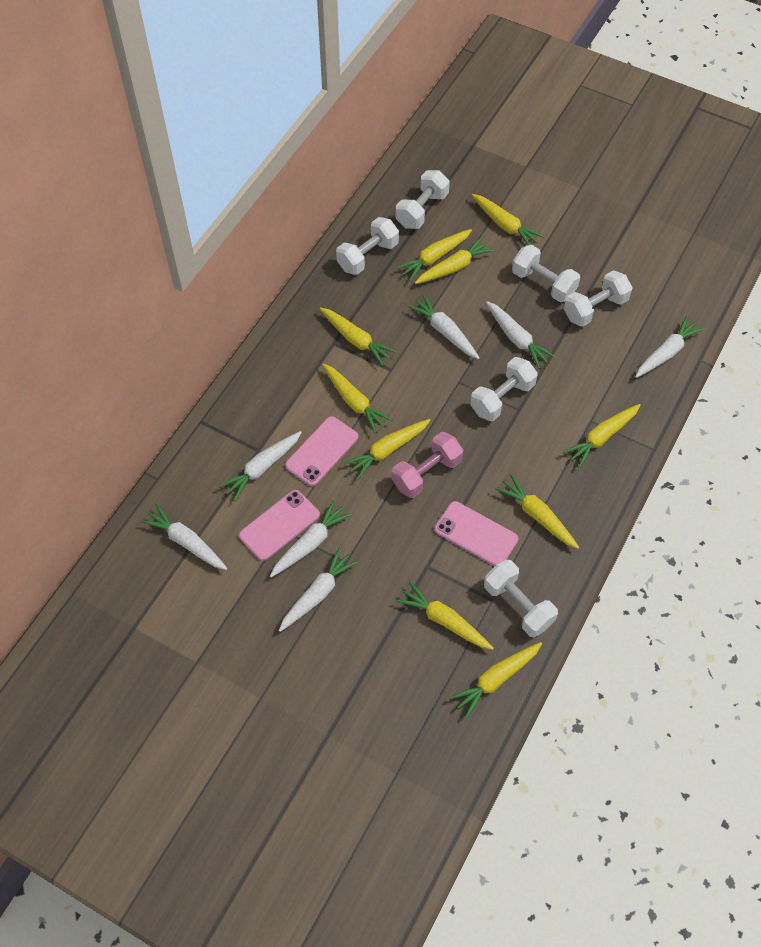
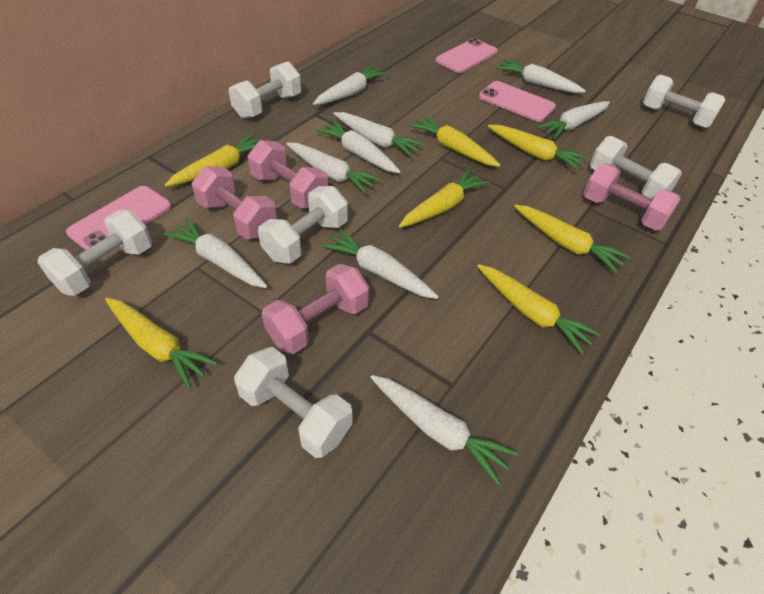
pink dumbbell: [392,432,463,498] = 1 -> [191,166,277,239] [248,140,328,208] [262,264,369,354] [583,163,681,231] = 4
white carrot: [140,504,227,570] [219,431,302,501] [270,500,352,577] [279,547,358,632] [408,295,480,359] [486,301,556,369] [635,316,705,378] = 7 -> [163,218,268,288] [286,143,381,194] [313,65,388,105] [315,120,401,173] [321,229,439,299] [333,112,425,157] [370,375,518,485] [497,59,586,93] [537,101,610,139] = 9
yellow carrot: [320,307,397,366] [322,364,393,434] [344,419,430,479] [396,229,472,281] [396,582,494,650] [415,236,495,284] [449,642,542,718] [472,194,545,245] [495,474,579,549] [563,404,641,468] = 10 -> [105,298,218,389] [165,134,261,187] [399,169,489,228] [410,116,501,167] [477,264,600,354] [488,125,588,171] [514,205,630,274] = 7

